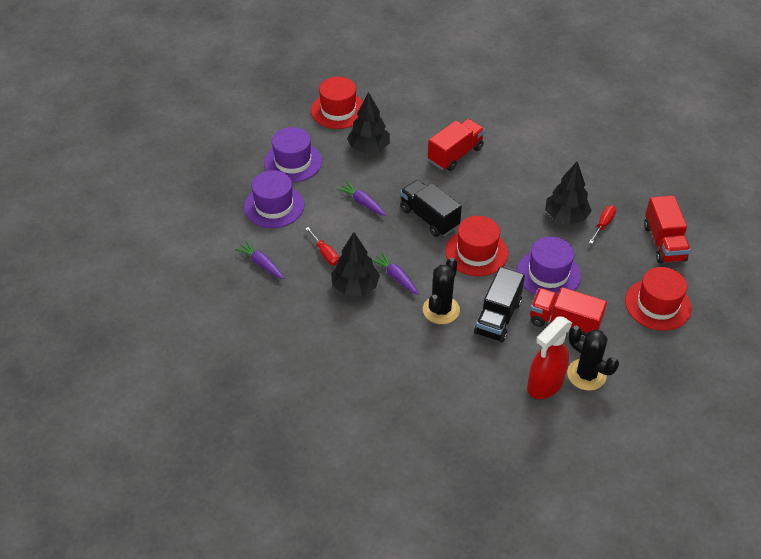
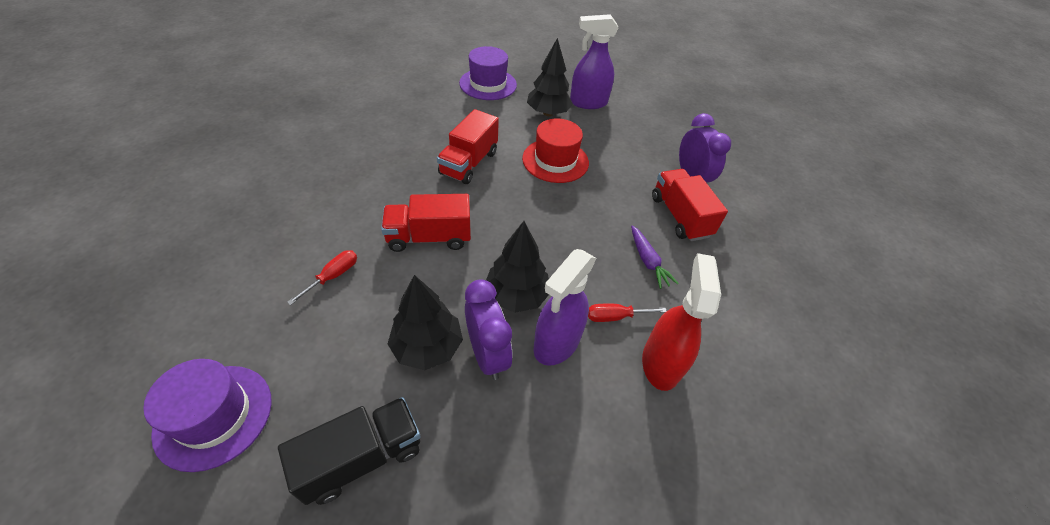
black cactus: [423,257,460,324] [567,326,619,391] = 2 -> none = 0
black truck: [400,180,462,237] [474,267,525,343] = 2 -> [278,397,421,505] = 1
purple carrot: [235,240,284,279] [337,181,386,216] [372,252,419,295] = 3 -> [631,225,679,289] = 1
purple clock: none = 0 -> [465,279,512,380] [679,113,731,183] = 2
purple hat: [244,170,304,228] [264,127,322,182] [517,237,581,296] = 3 -> [143,359,272,472] [459,46,517,100] = 2
purple spray bottle: none = 0 -> [533,249,596,366] [570,14,619,109] = 2
red hat: [311,77,363,129] [445,216,508,276] [625,267,692,331] = 3 -> [522,119,589,183] = 1

